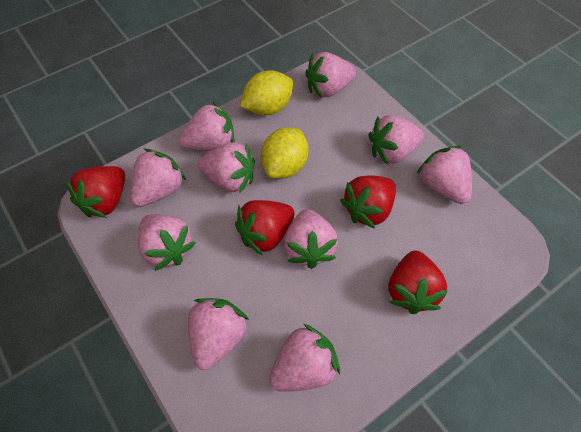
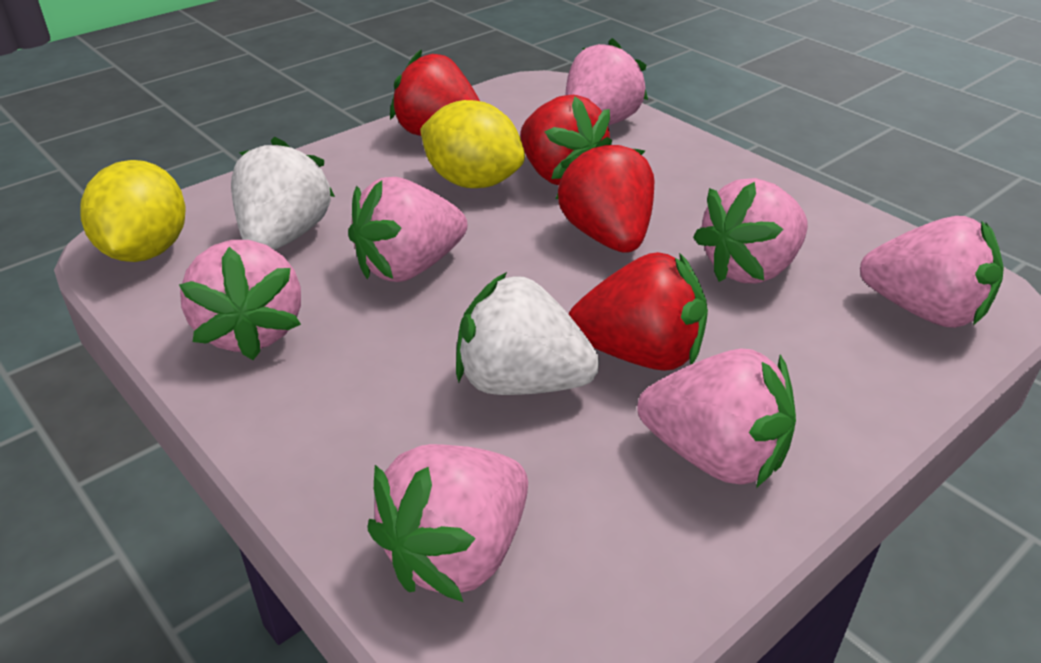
pink strawberry: [130,149,186,207] [138,214,195,271] [179,102,234,151] [188,298,249,370] [198,142,255,194] [269,324,340,392] [284,209,338,269] [305,52,356,98] [368,115,424,165] [417,145,472,204] = 10 -> [179,240,301,360] [348,177,468,282] [367,444,528,602] [565,38,648,125] [637,349,796,488] [693,178,808,284] [860,216,1004,328] = 7
white strawberry: none = 0 -> [231,137,335,250] [456,272,600,395] = 2

